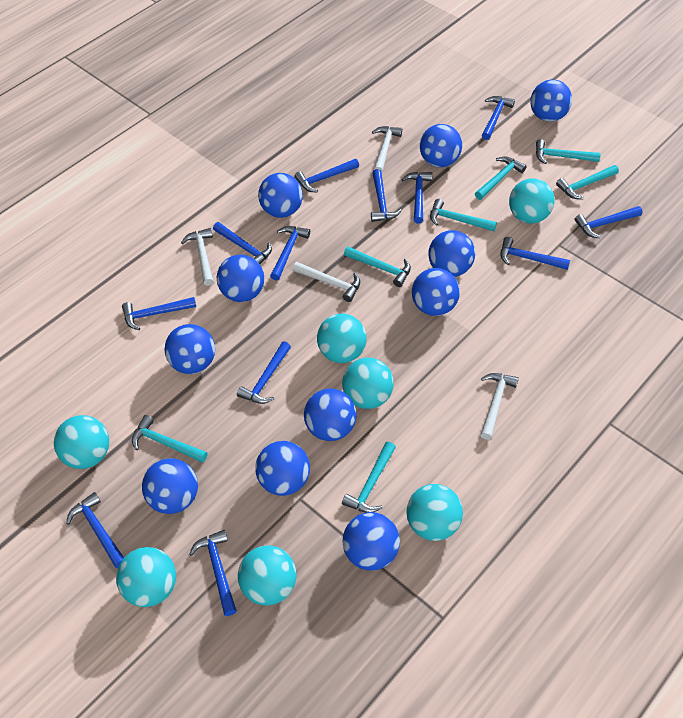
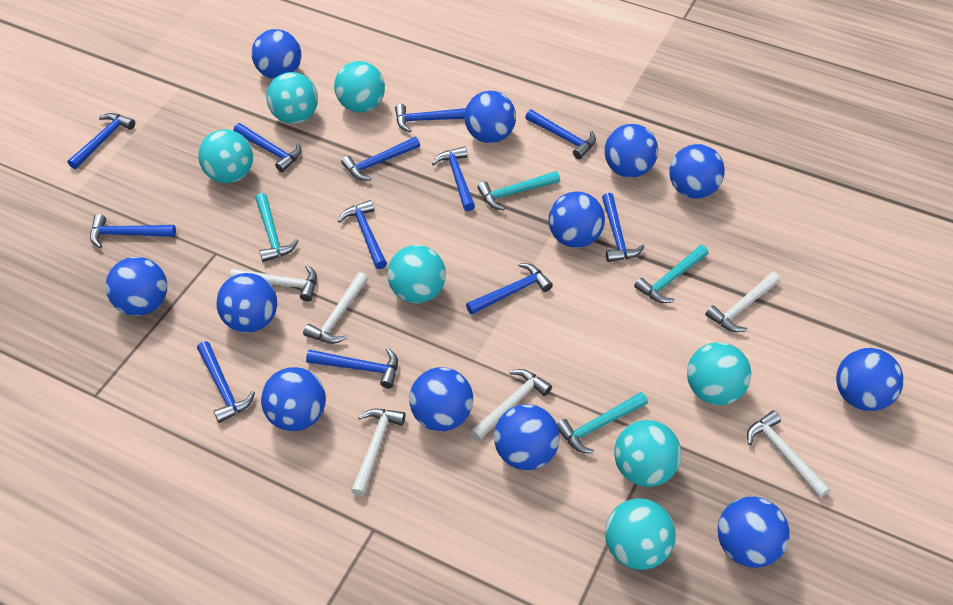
blue ball: [142,458,198,514] [165,324,215,374] [217,255,264,302] [255,441,310,496] [258,173,303,218] [304,389,356,441] [343,512,400,571] [412,268,460,316] [420,124,462,167] [428,230,475,277] [530,79,572,122] = 11 -> [106,257,167,316] [216,273,277,333] [251,29,301,79] [261,367,326,431] [409,367,473,431] [464,91,516,143] [494,404,559,470] [548,191,605,248] [604,124,658,178] [669,144,725,199] [718,497,790,568] [836,348,904,411] = 12
turquoise hammer: [132,415,208,463] [342,442,396,513] [344,247,411,287] [430,199,497,231] [475,157,527,200] [536,139,601,164] [556,165,619,199] = 7 -> [255,193,298,262] [477,171,560,210] [557,392,648,454] [634,245,708,303] = 4
white hammer: [181,228,214,286] [293,262,360,302] [372,126,402,172] [481,373,519,440] = 4 -> [230,265,317,302] [303,272,368,344] [351,408,406,496] [470,369,552,441] [705,272,780,332] [747,411,831,498] = 6

